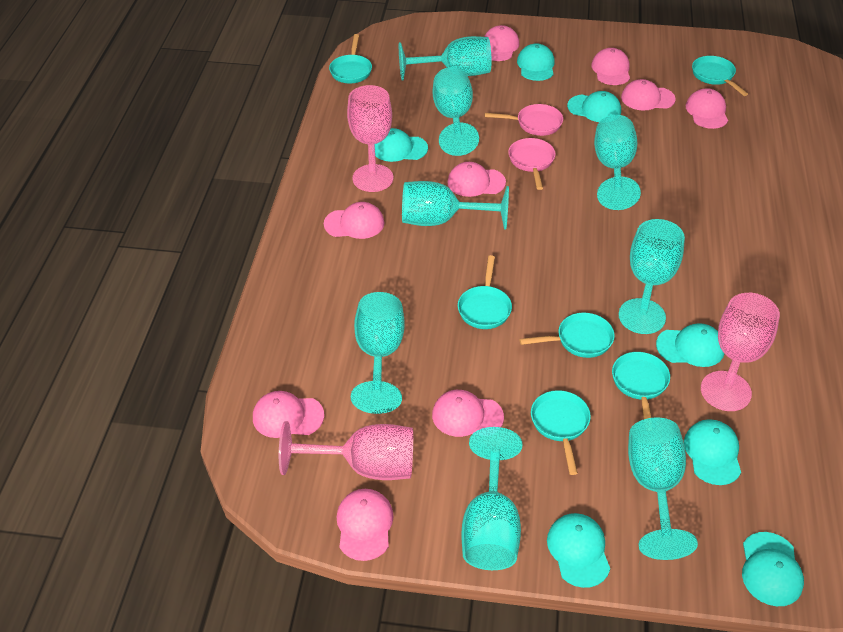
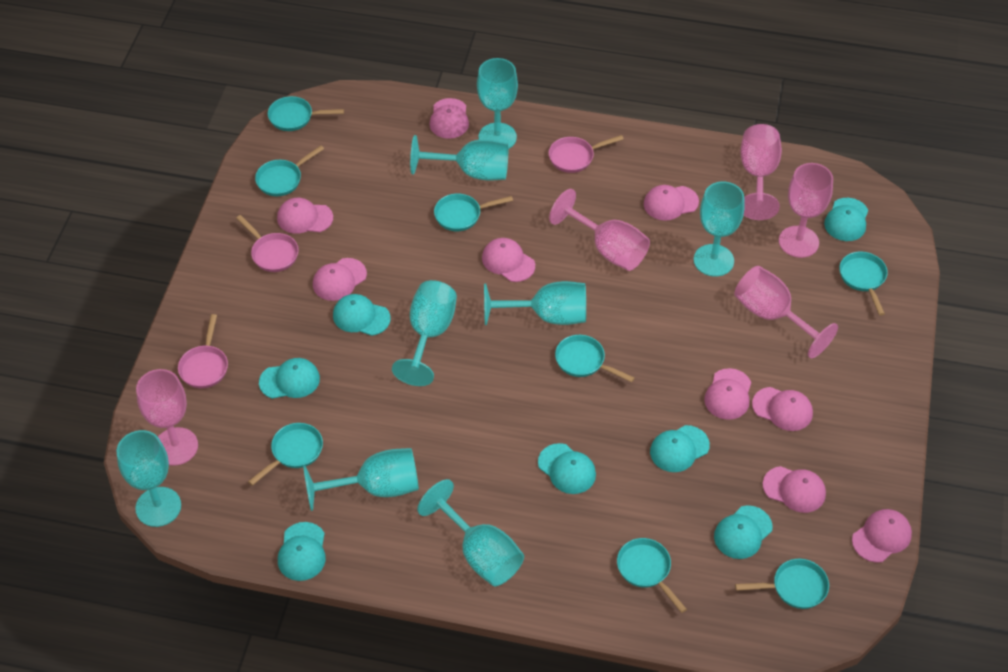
pink goblet: [279,421,413,480] [347,85,393,192] [701,293,780,411] = 3 -> [136,369,198,466] [549,189,650,271] [734,266,838,358] [741,124,782,220] [779,163,833,258] = 5
pink pan: [485,104,563,136] [508,138,556,190] = 2 -> [178,314,228,388] [236,215,299,272] [549,135,624,173] = 3
turquoise pan: [329,34,372,83] [458,255,512,329] [519,313,615,358] [531,390,591,475] [612,352,670,419] [692,56,748,96] = 6 -> [248,423,323,486] [255,146,324,196] [268,96,344,131] [434,194,513,231] [555,335,634,382] [617,538,687,613] [735,559,829,609] [839,251,888,316] = 8

